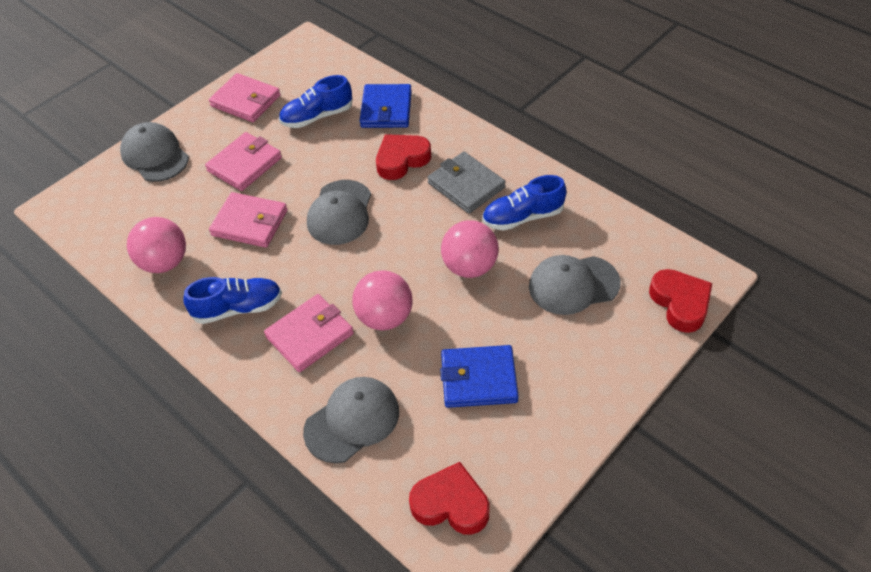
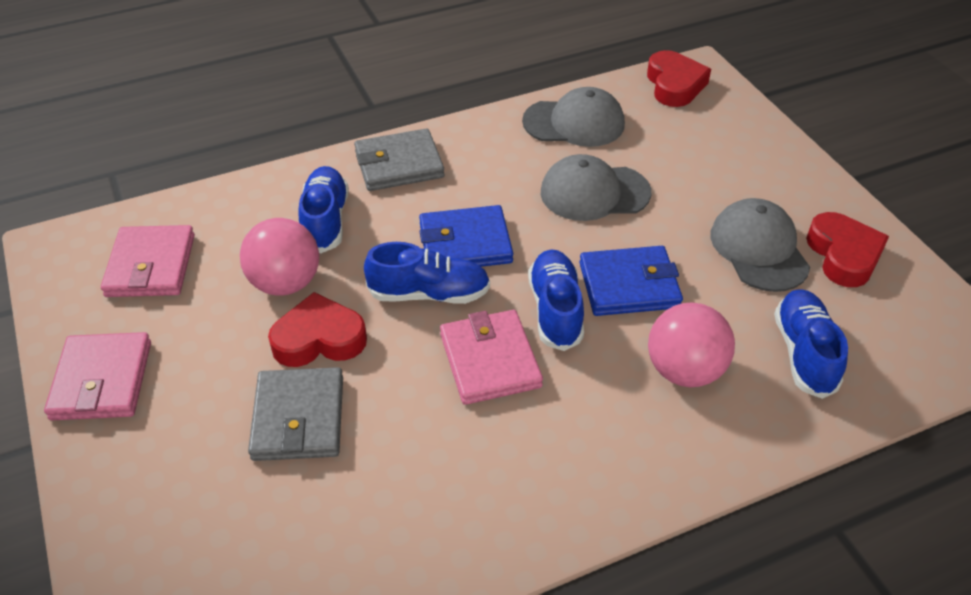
blue shoe: [183,277,282,324] [279,75,353,128] [482,175,567,231] = 3 -> [298,166,349,253] [364,242,490,304] [528,249,584,351] [774,289,848,399] = 4
grey cap: [120,122,189,182] [303,377,399,463] [307,180,371,245] [529,255,621,315] = 4 -> [522,87,625,147] [541,154,652,221] [710,198,810,292] = 3
grey wallet: [428,152,506,214] = 1 -> [248,367,343,461] [354,128,445,191] = 2
pink ball: [127,217,186,273] [352,270,413,330] [441,220,499,278] = 3 -> [240,218,319,296] [648,302,735,387] = 2
pink wallet: [205,132,282,191] [209,73,281,122] [209,192,288,248] [264,294,354,372] = 4 -> [44,332,151,420] [101,225,195,297] [440,310,543,405] = 3

